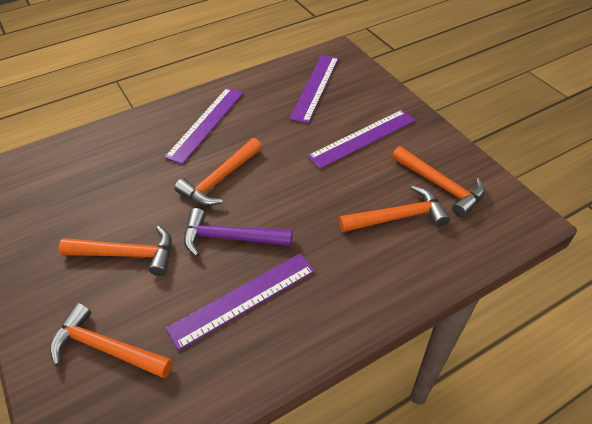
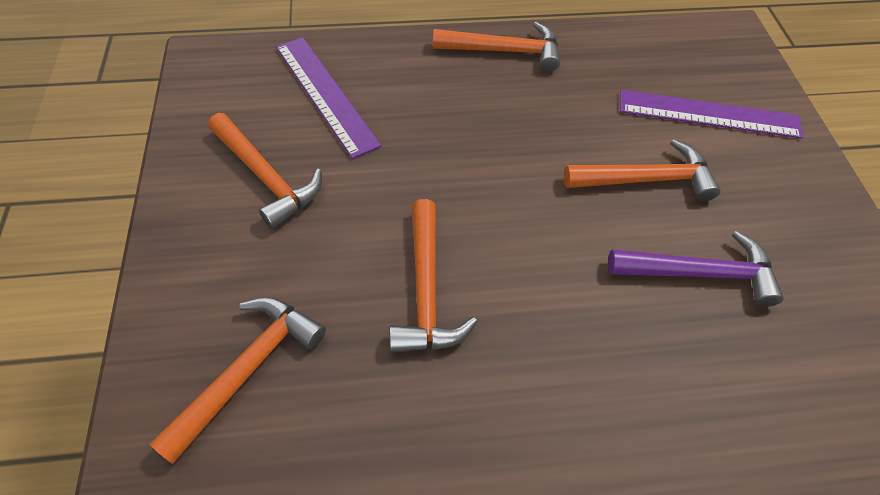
purple ruler: [164,88,243,164] [166,253,315,351] [289,55,339,123] [307,110,416,169] = 4 -> [276,37,382,159] [620,90,803,139] = 2

